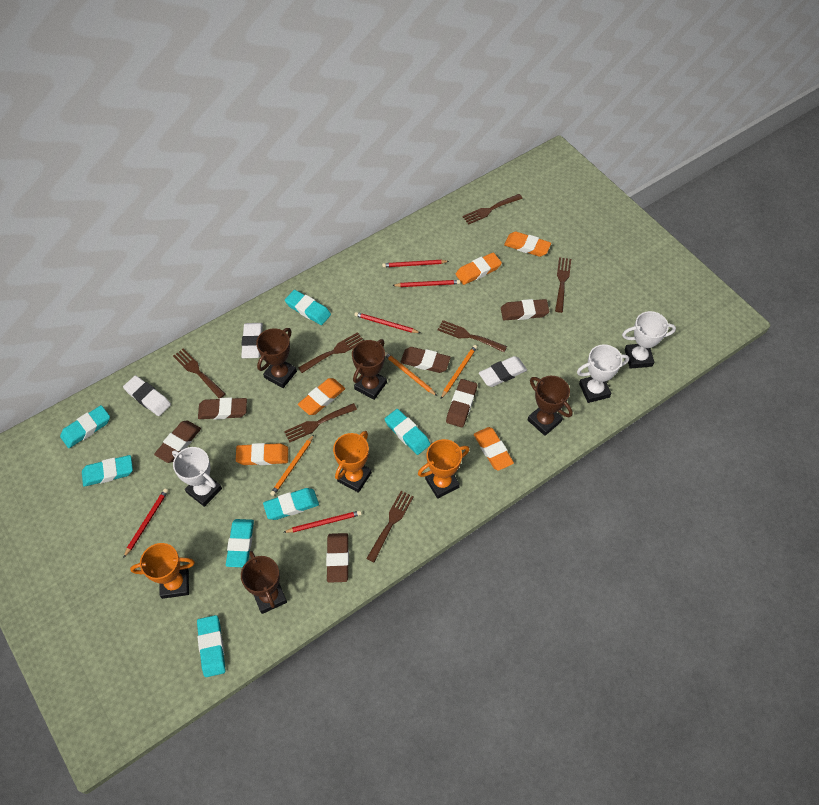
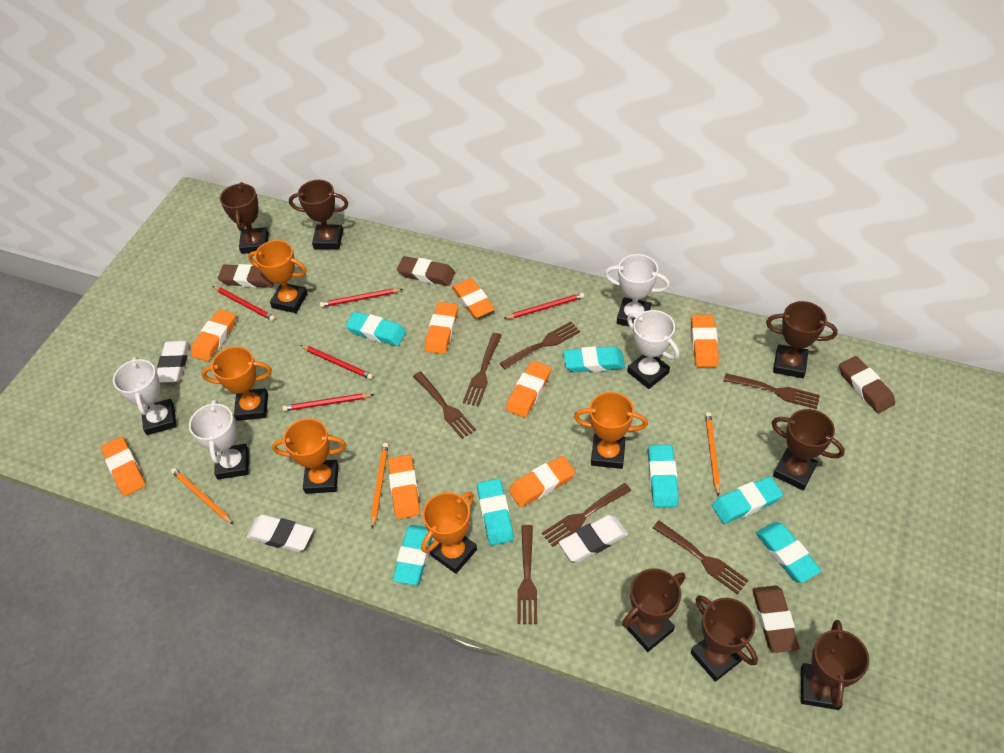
brown eraser: [154,421,201,463] [198,397,247,420] [326,533,349,583] [400,347,451,373] [446,379,477,427] [501,299,549,320] = 6 -> [218,264,274,288] [397,256,455,286] [752,586,800,653] [839,356,895,413] = 4
brown trophy: [241,551,287,614] [256,328,297,388] [352,339,387,400] [528,376,573,436] = 4 -> [220,182,269,254] [289,180,348,249] [622,568,685,652] [691,595,758,682] [766,301,838,378] [771,409,845,490] [801,620,870,710] = 7
orange eraser: [236,443,288,465] [298,378,345,415] [456,253,502,285] [474,427,514,471] [504,231,551,257] = 5 -> [101,436,146,496] [191,309,236,361] [388,455,420,519] [425,302,458,354] [452,278,495,319] [506,361,551,418] [509,456,575,507] [691,315,719,367] = 8
orange trophy: [130,543,195,599] [333,431,372,493] [418,439,470,499] = 3 -> [202,346,272,421] [248,240,308,313] [272,418,346,494] [421,492,477,574] [574,392,648,469] = 5
white trophy: [172,447,222,507] [577,344,629,403] [622,311,676,369] = 3 -> [113,357,177,435] [189,400,249,479] [605,254,670,327] [627,310,679,389] = 4

